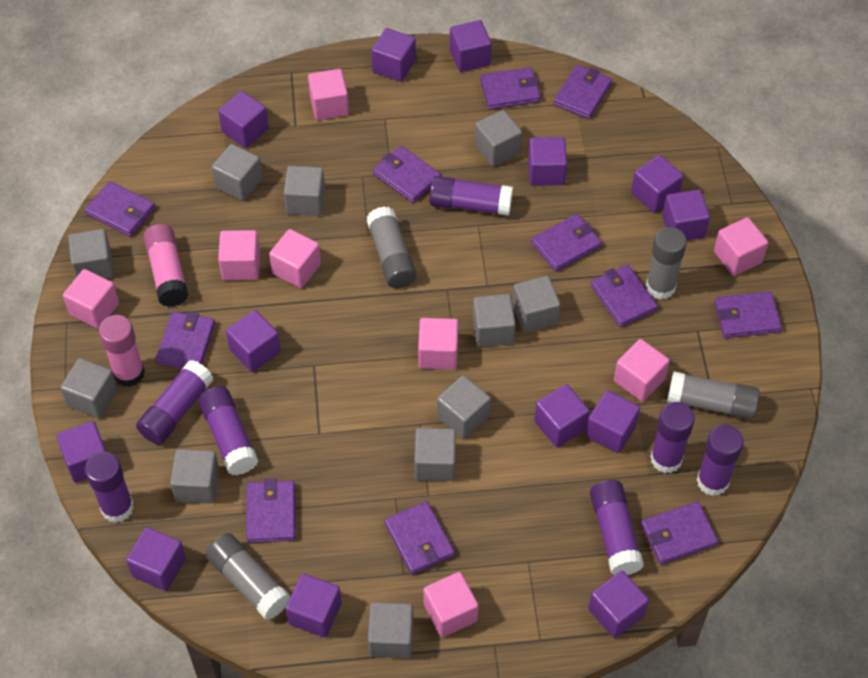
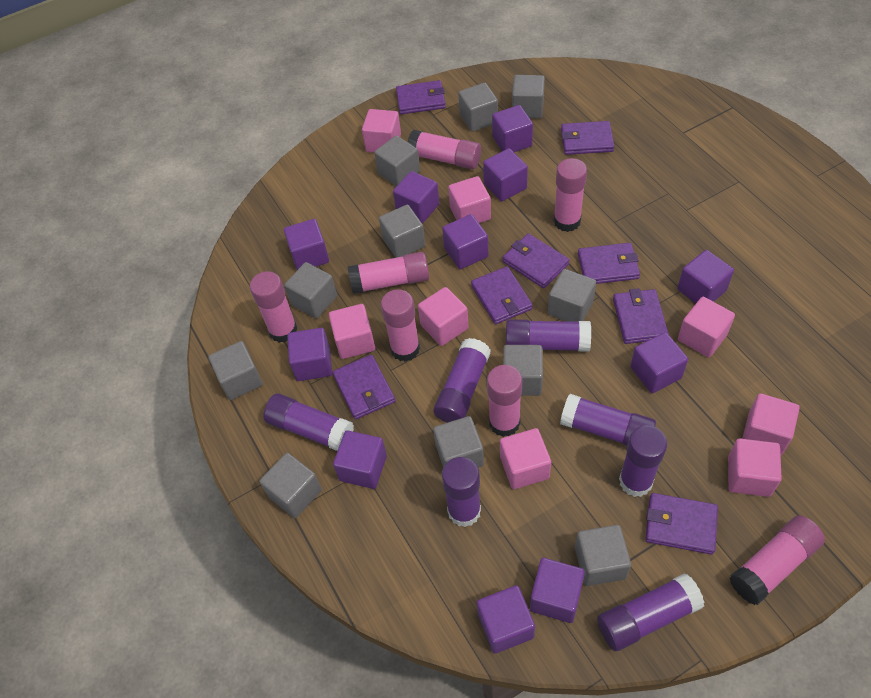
grey glue stick: [206,533,290,620] [366,207,416,288] [646,227,687,300] [667,371,760,420] = 4 -> none = 0
pink glue stick: [99,315,145,387] [143,224,189,307] = 2 -> [250,271,298,343] [348,252,429,294] [381,289,420,362] [408,129,481,169] [487,365,522,437] [553,158,587,232] [729,515,825,605] = 7
purple cube: [56,421,106,483] [126,527,186,591] [218,91,269,148] [226,310,281,372] [286,573,342,638] [371,28,416,82] [450,20,492,72] [528,137,567,186] [534,384,590,447] [586,390,640,453] [588,570,649,638] [631,155,684,213] [662,190,710,241] = 13 -> [284,219,329,270] [287,328,332,381] [333,430,387,489] [393,171,439,224] [442,214,488,269] [477,585,535,654] [483,148,528,201] [492,105,533,152] [530,558,585,623] [630,332,688,393] [677,250,734,303] = 11
purple wallet: [85,181,155,237] [156,311,215,369] [246,479,295,543] [373,146,441,203] [384,501,455,575] [480,67,541,109] [531,214,602,272] [553,65,612,119] [591,264,658,327] [641,501,719,565] [714,291,782,338] = 11 -> [332,355,395,420] [396,80,446,114] [471,266,533,324] [503,233,570,288] [561,121,614,155] [578,243,640,284] [613,288,669,344] [645,493,718,555] = 8

